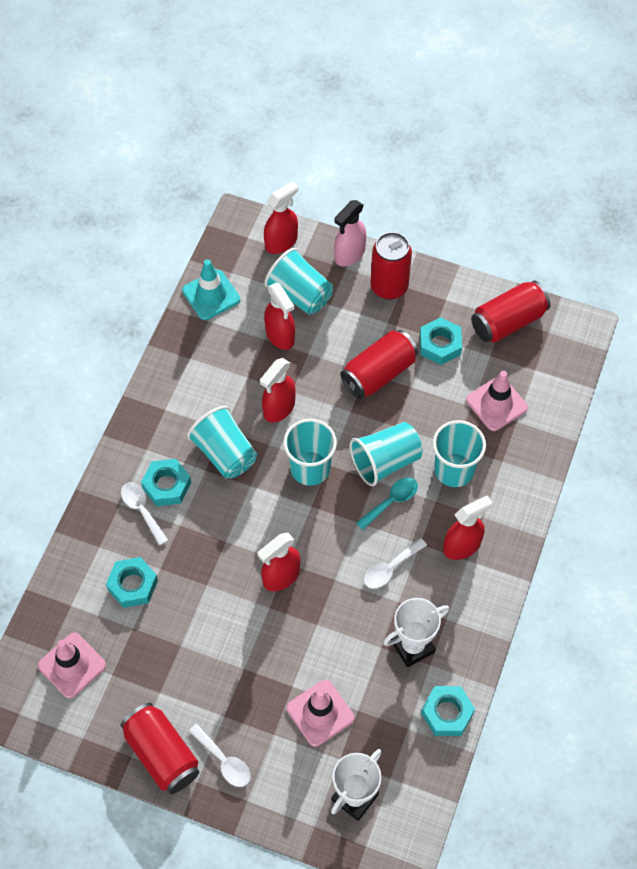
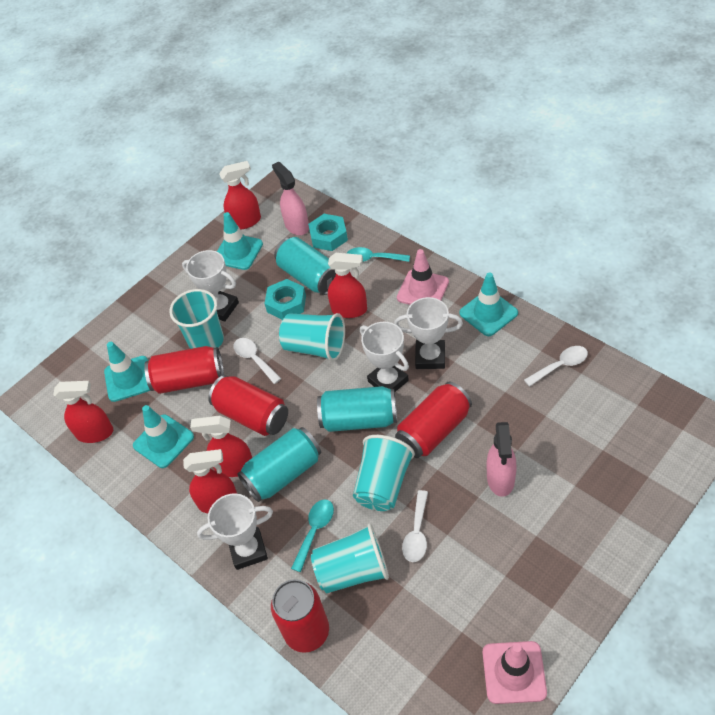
pink spray bottle: [334,200,367,266] = 1 -> [272,162,309,235] [487,422,517,497] = 2
pink traffic cone: [38,632,106,699] [287,680,354,747] [466,371,528,431] = 3 -> [397,249,449,305] [483,641,547,704] = 2
turquoise can: none = 0 -> [237,427,321,502] [274,237,336,295] [317,386,397,432] = 3
turquoise cup: [187,406,257,479] [264,248,333,315] [283,419,337,486] [350,422,423,486] [433,420,486,487] = 5 -> [170,289,224,349] [279,313,345,362] [311,524,389,593] [353,435,415,511] = 4
turquoise nut: [106,557,158,608] [141,459,191,506] [420,317,462,365] [421,686,475,736] = 4 -> [265,279,306,320] [308,214,348,251] = 2
turquoise spoon: [356,477,418,530] = 1 -> [291,499,334,572] [347,247,410,262] = 2
turquoise traffic cone: [182,259,240,320] = 1 -> [104,342,150,402] [133,405,194,468] [217,212,263,270] [459,272,518,336] = 4
white trophy: [331,749,382,821] [383,598,449,667] = 2 -> [182,250,239,322] [197,494,273,570] [360,322,409,392] [394,297,463,369] = 4

